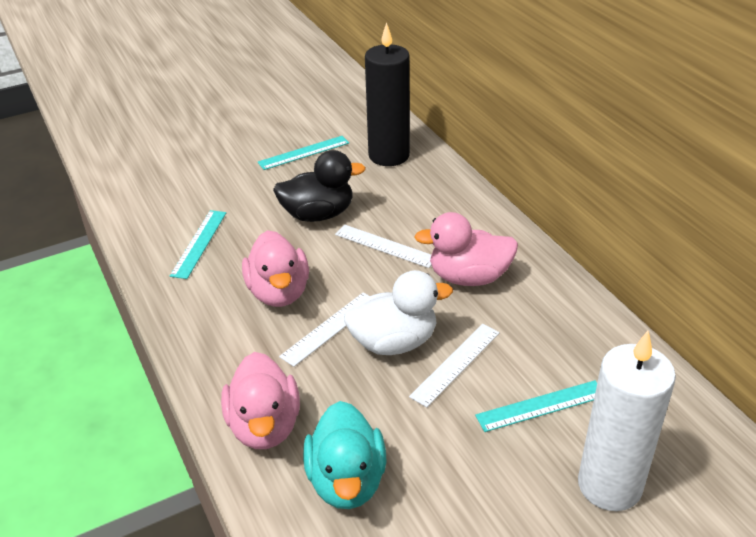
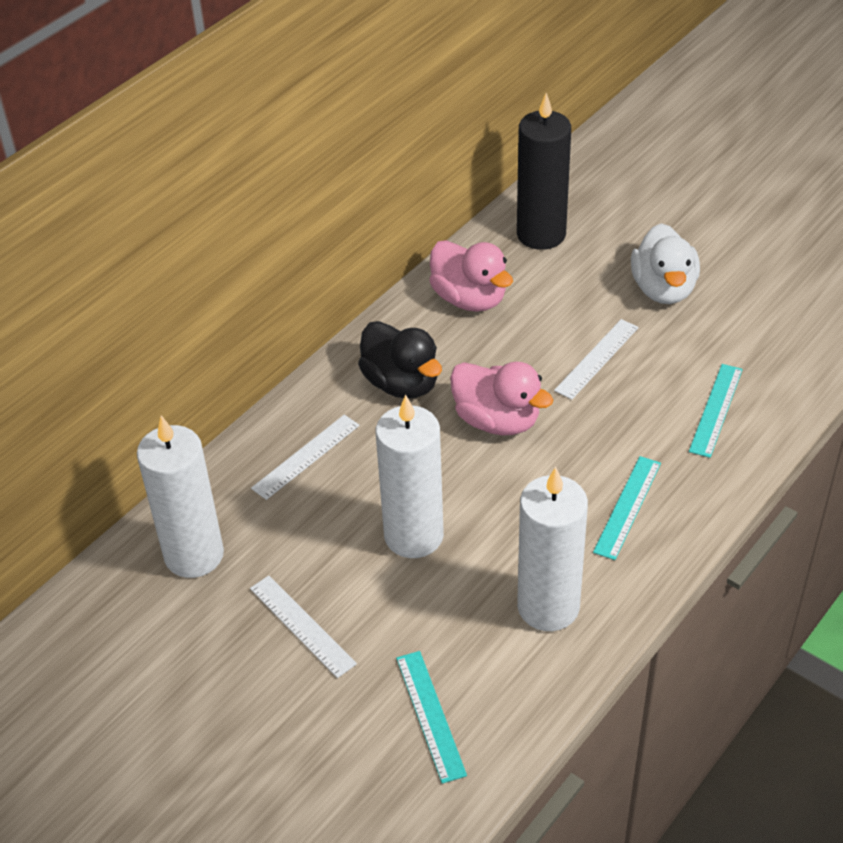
pink duck: [221,352,300,449] [242,230,309,307] [414,212,518,286] = 3 -> [429,240,513,312] [450,362,553,435] = 2
turquoise duck: [303,401,386,509] = 1 -> none = 0
white candle: [578,331,676,511] = 1 -> [137,415,224,578] [376,395,444,558] [517,467,588,631] = 3

